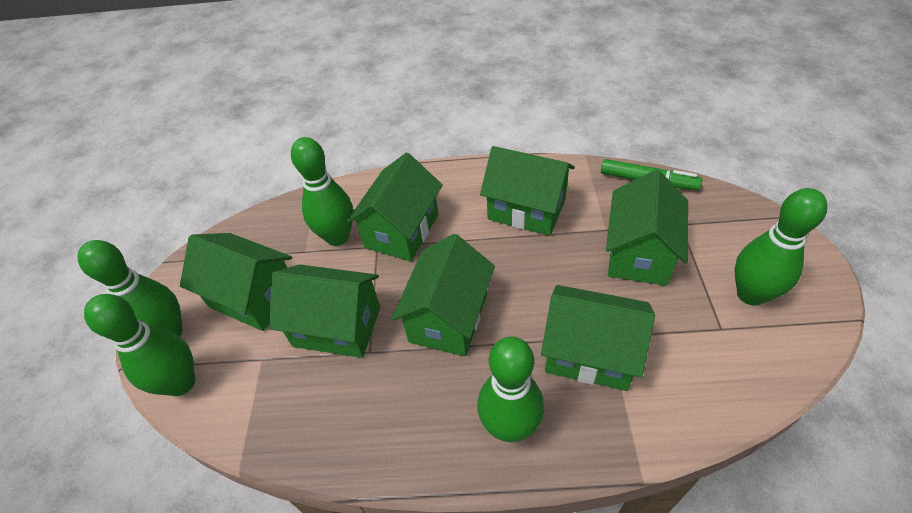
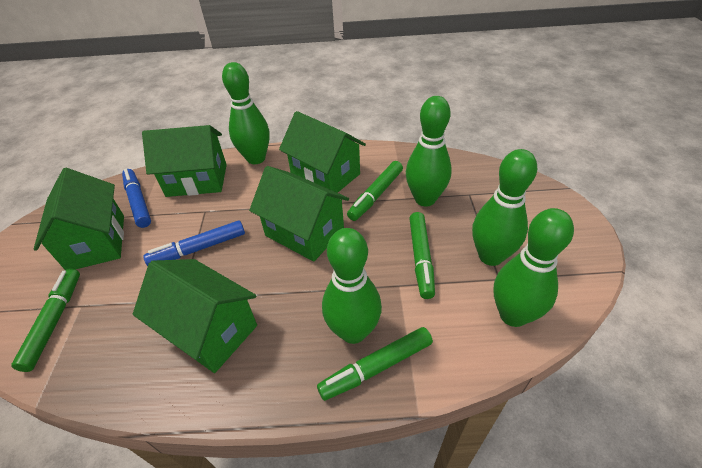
blue marker: none = 0 -> [122,169,151,228] [143,220,245,266] = 2
green house: [180,233,292,331] [269,265,380,358] [347,152,443,261] [392,234,495,357] [480,146,575,236] [541,285,655,391] [606,170,688,286] = 7 -> [34,168,124,270] [133,259,257,373] [142,125,227,197] [249,166,349,262] [279,111,366,193] = 5
green marker: [601,159,702,190] = 1 -> [11,268,80,372] [317,327,433,401] [347,161,403,221] [409,212,435,299] = 4

